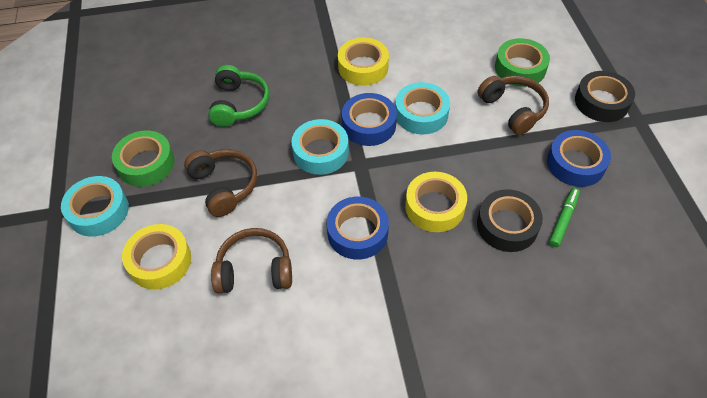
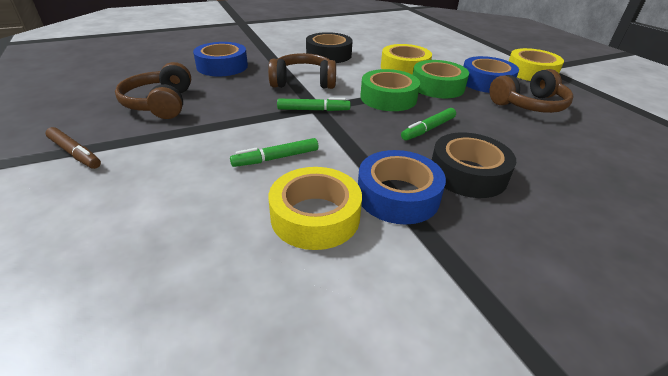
brown marker: none = 0 -> [45,127,101,169] = 1
green headphones: [208,65,269,127] = 1 -> none = 0
green marker: [549,188,580,247] = 1 -> [230,138,318,167] [277,98,351,111] [401,108,456,140] = 3
turquoise tape: [61,176,129,237] [291,119,349,175] [395,82,450,134] = 3 -> none = 0

